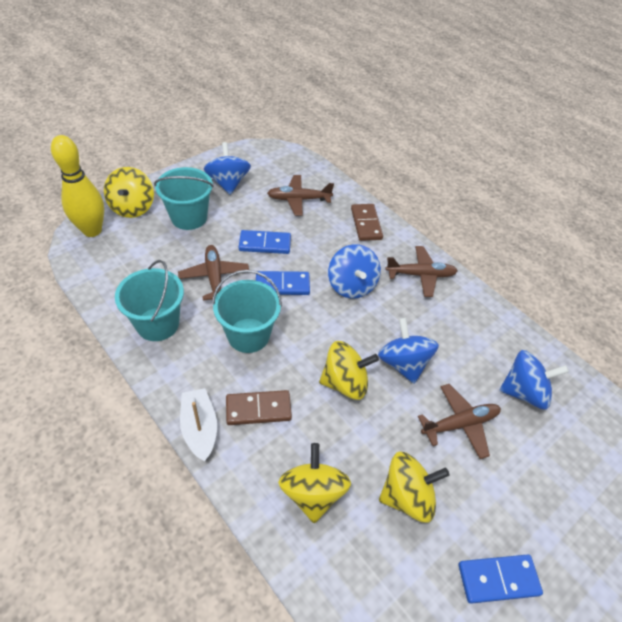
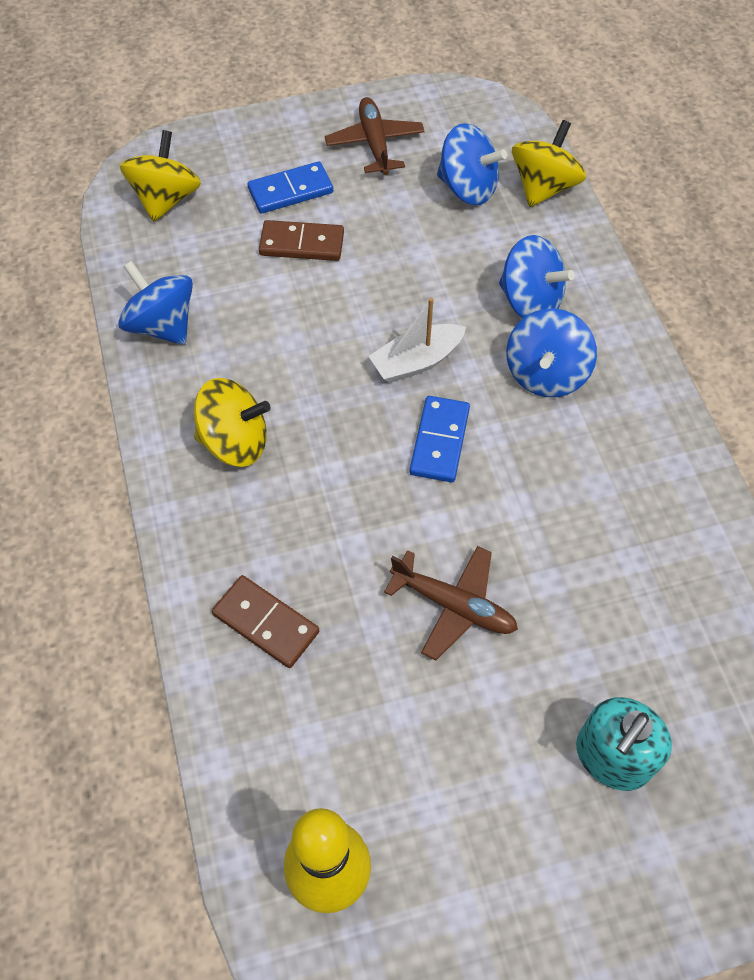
blue domino: [239,230,291,254] [256,271,310,295] [458,554,543,604] = 3 -> [248,161,333,214] [410,396,470,482] = 2
brown plane: [178,245,249,300] [267,175,334,216] [385,246,458,297] [418,384,501,459] = 4 -> [325,97,425,175] [384,546,518,660] = 2
turquoise bucket: [115,260,184,341] [154,167,214,230] [212,270,282,353] = 3 -> none = 0
turquoise soap dispenser: none = 0 -> [576,697,672,791] = 1
yellow spinning top: [104,167,154,218] [278,443,351,523] [319,341,379,400] [379,451,450,523] = 4 -> [120,130,201,222] [194,378,270,467] [512,120,586,207] = 3

